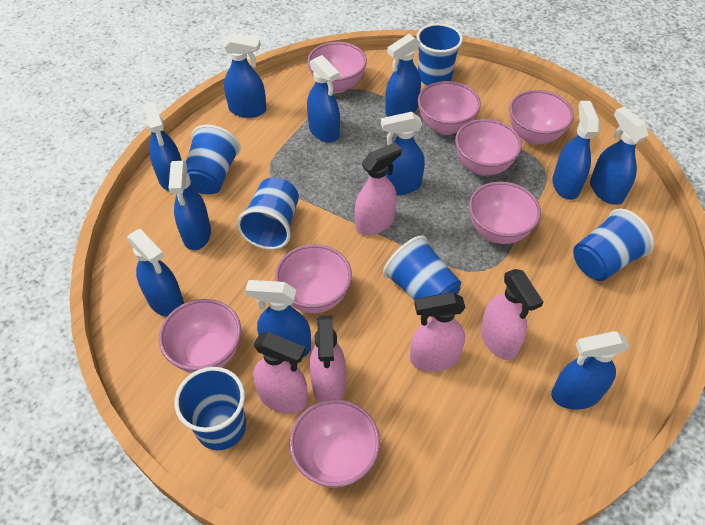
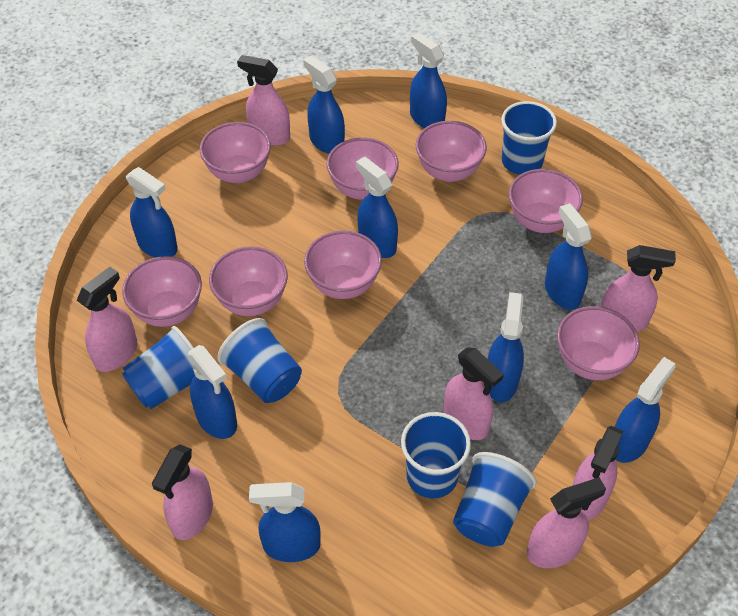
blue cup: [174,367,246,450] [186,125,241,194] [237,177,299,250] [383,235,461,301] [416,23,463,85] [573,208,654,281] = 6 -> [122,326,195,409] [217,318,302,403] [401,412,471,498] [453,452,537,547] [501,101,557,175] = 5
blue spray bottle: [127,229,184,317] [143,103,182,191] [169,161,211,250] [223,34,266,118] [245,280,311,357] [307,55,340,143] [381,112,425,195] [385,34,421,117] [551,331,630,410] [552,101,599,200] [590,107,649,205] = 11 -> [126,167,178,258] [188,345,237,439] [249,482,321,562] [303,56,345,154] [356,157,398,258] [410,33,447,129] [488,292,524,402] [545,203,592,310] [615,357,676,463] = 9
pink spray bottle: [253,332,308,414] [310,315,346,402] [355,143,402,235] [410,292,466,372] [480,269,543,360] = 5 -> [77,267,137,372] [152,444,213,540] [237,55,290,146] [444,347,504,440] [527,477,606,568] [572,426,624,520] [601,245,676,332] = 7

